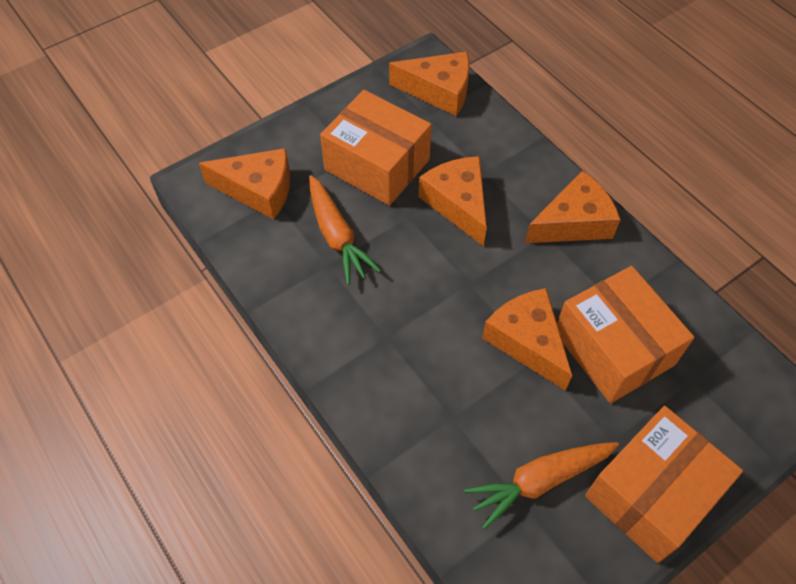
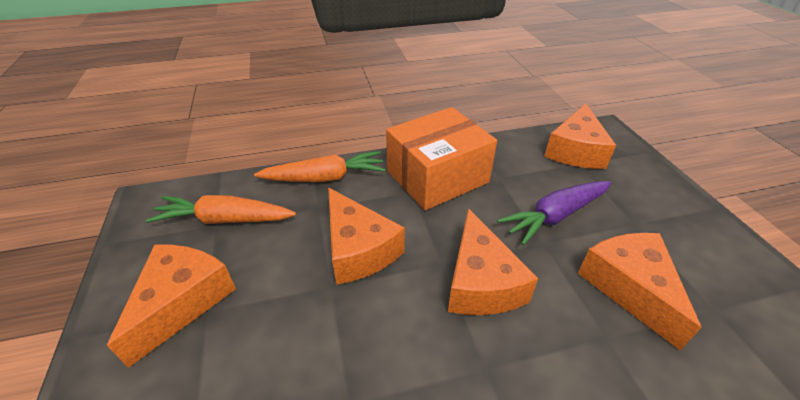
orange box: [320,90,432,206] [557,266,694,403] [585,406,743,563] = 3 -> [386,107,497,210] = 1
purple carrot: none = 0 -> [497,181,611,245] = 1

